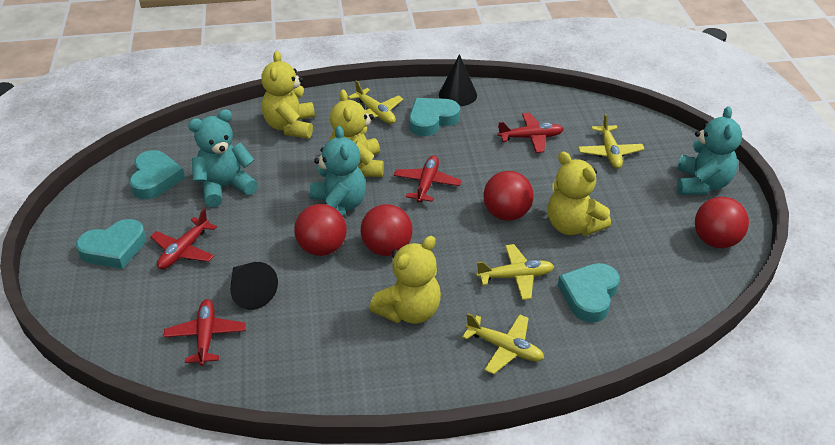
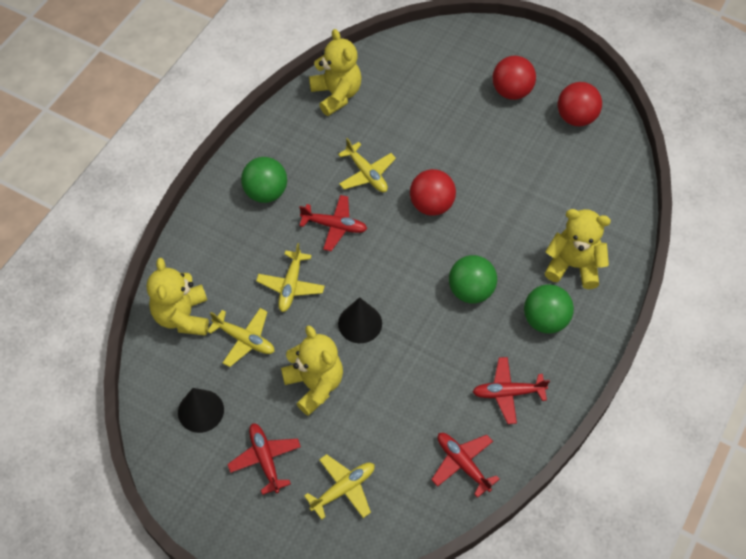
green ball: none = 0 -> [241,157,287,203] [449,255,497,304] [524,284,574,334] = 3
red ball: [294,204,347,256] [361,204,413,256] [483,171,534,221] [695,197,749,248] = 4 -> [410,169,456,216] [493,56,536,100] [558,82,602,127] = 3
turquoise heart: [76,219,146,269] [130,150,185,199] [409,98,460,136] [558,263,620,323] = 4 -> none = 0
turquoise teddy bear: [188,109,258,207] [310,126,366,217] [677,106,742,195] = 3 -> none = 0

